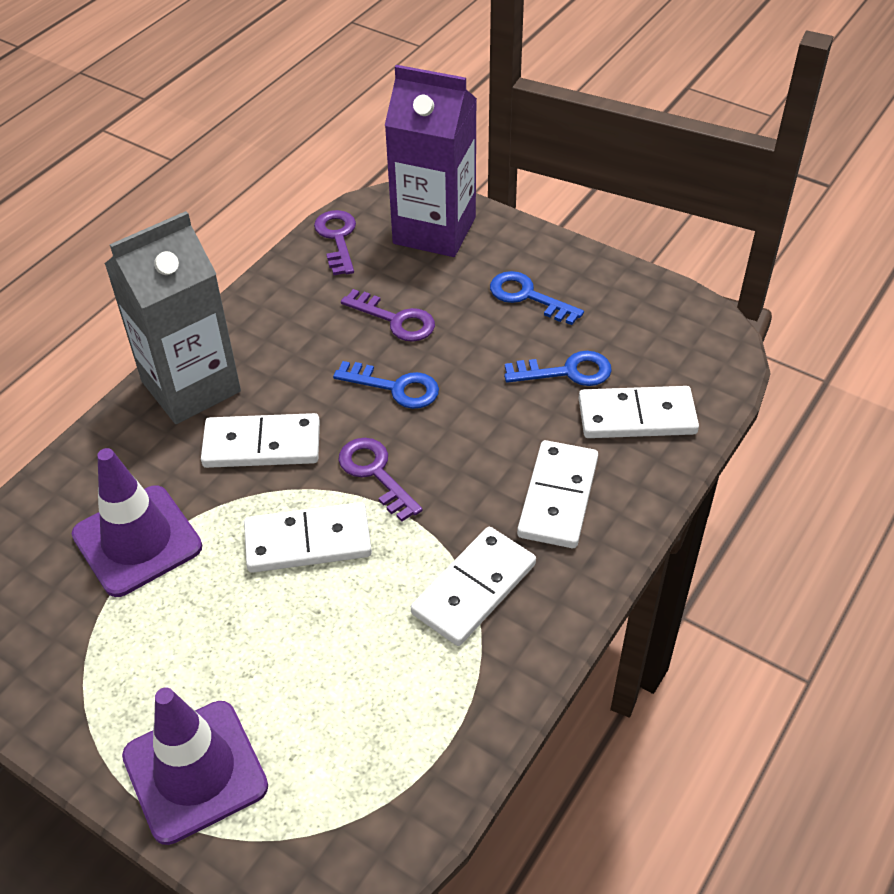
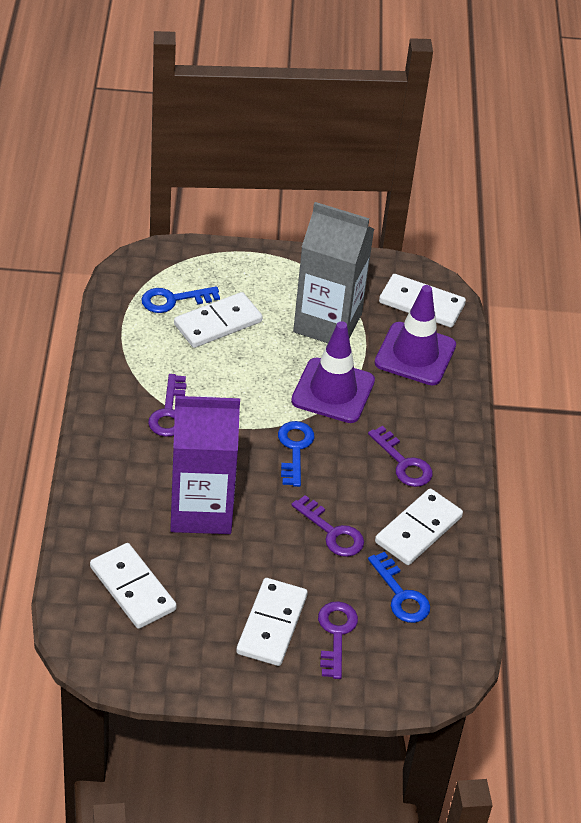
purple key: [314,210,356,275] [338,438,423,522] [341,289,435,342] = 3 -> [148,374,187,437] [291,495,364,557] [318,601,358,679] [368,426,433,487] = 4

